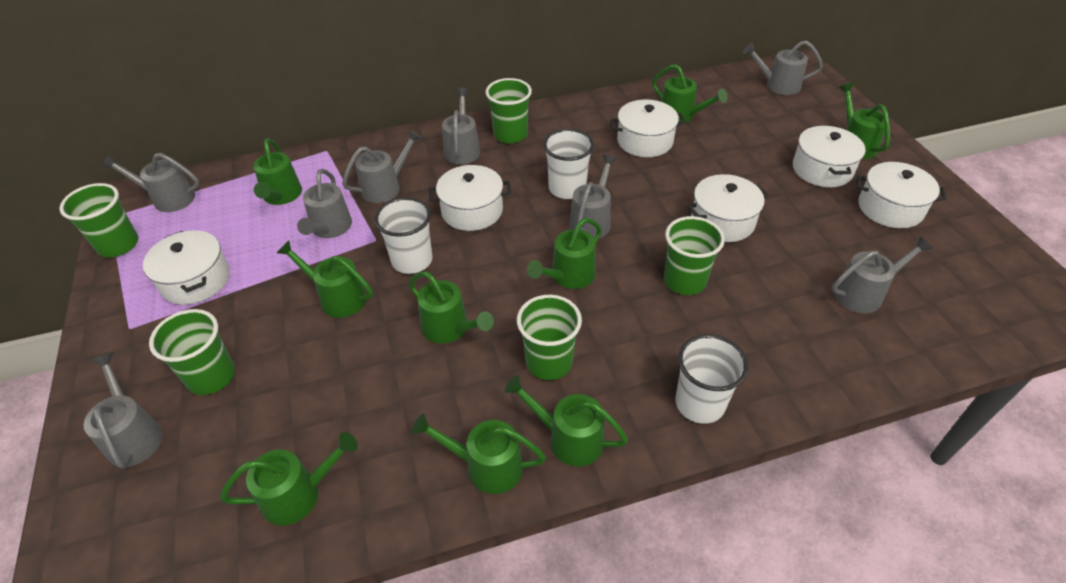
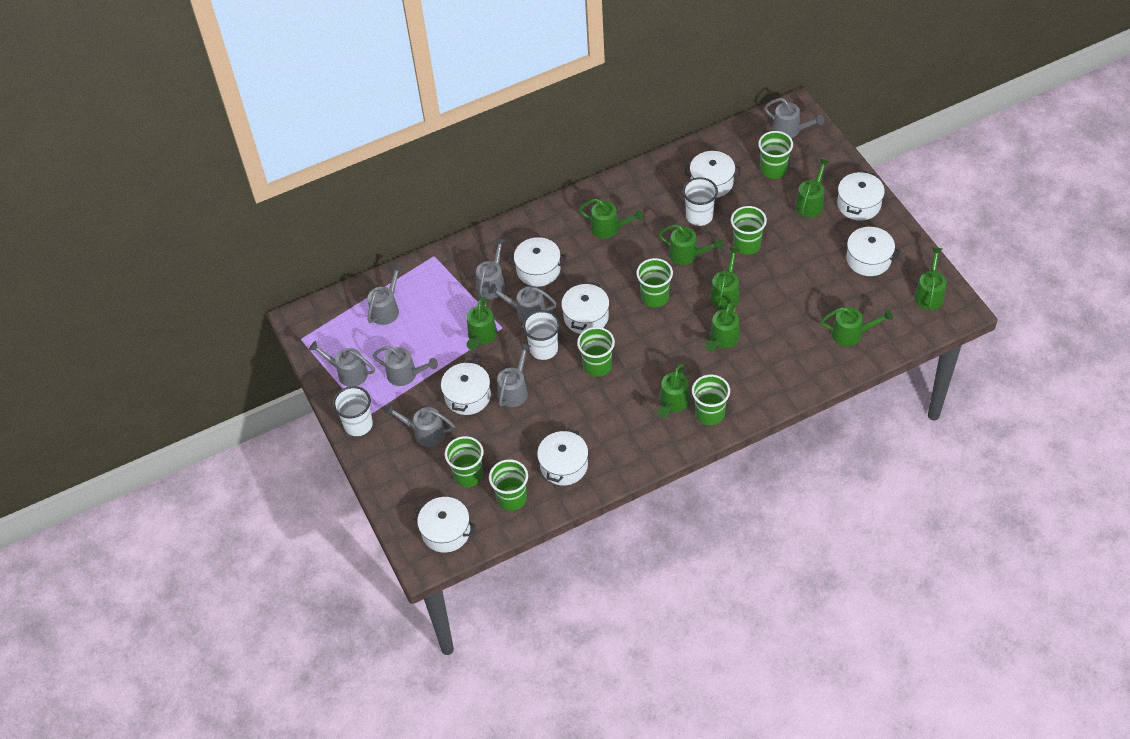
green cup: [59,183,138,257] [149,309,235,395] [485,78,532,143] [517,295,582,380] [664,216,725,295] = 5 -> [445,436,484,487] [489,459,528,511] [577,327,615,377] [636,258,673,308] [692,375,730,425] [731,206,767,255] [758,131,793,179] = 7
white pot: [143,230,230,305] [429,165,511,231] [610,99,685,157] [687,174,768,242] [793,126,866,187] [857,162,946,228] = 6 -> [412,497,475,553] [441,360,491,415] [508,237,566,287] [537,428,588,485] [561,282,609,334] [685,151,740,198] [837,171,885,221] [841,227,901,276] = 8

